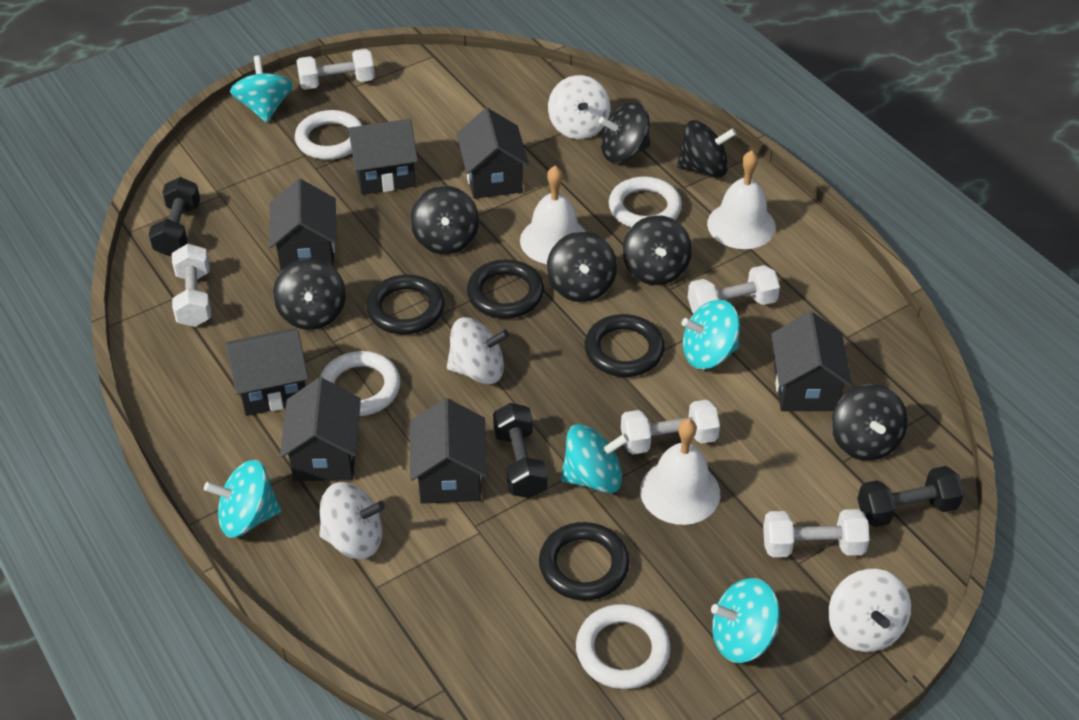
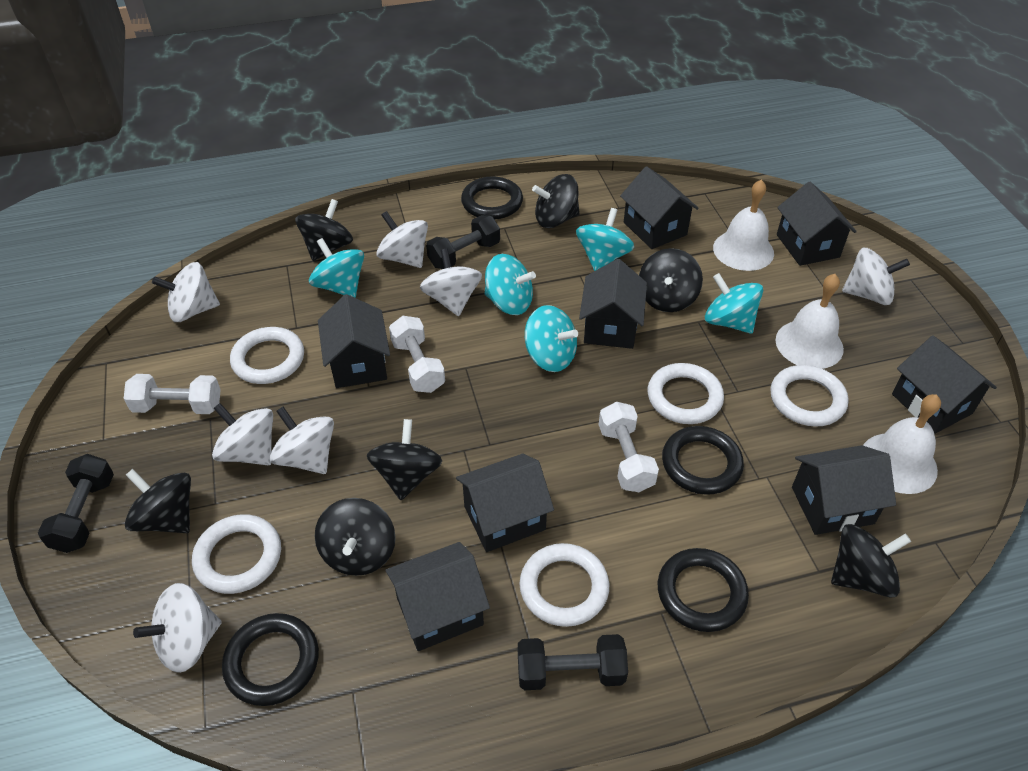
black house: [226,328,309,416] [269,179,337,271] [280,377,361,481] [347,119,418,195] [410,398,487,504] [457,108,529,199] [771,311,852,411] = 7 -> [318,294,390,388] [385,542,490,651] [456,453,554,552] [579,259,647,349] [620,166,699,249] [777,182,857,266] [792,445,896,535] [892,335,997,434] = 8
white dumbbell: [172,244,211,327] [297,49,375,90] [621,400,720,454] [688,265,780,314] [763,509,869,557] = 5 -> [124,374,221,414] [389,316,445,393] [599,402,659,492] = 3
white ring: [295,110,363,160] [320,351,400,416] [576,604,670,689] [609,176,682,228] = 4 -> [192,514,281,594] [230,327,304,384] [519,543,609,627] [648,363,724,424] [770,365,849,427] = 5
white spinning top: [319,482,385,559] [447,317,509,384] [548,75,610,139] [828,569,911,652] = 4 -> [133,583,222,673] [152,262,220,322] [212,403,273,465] [269,407,334,474] [376,211,428,268] [420,248,482,316] [842,248,910,305] = 7

